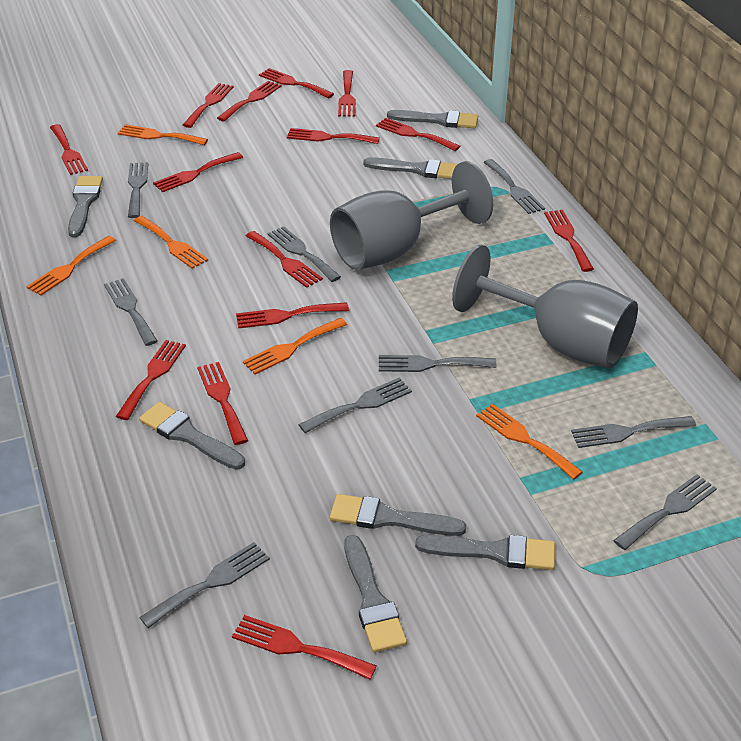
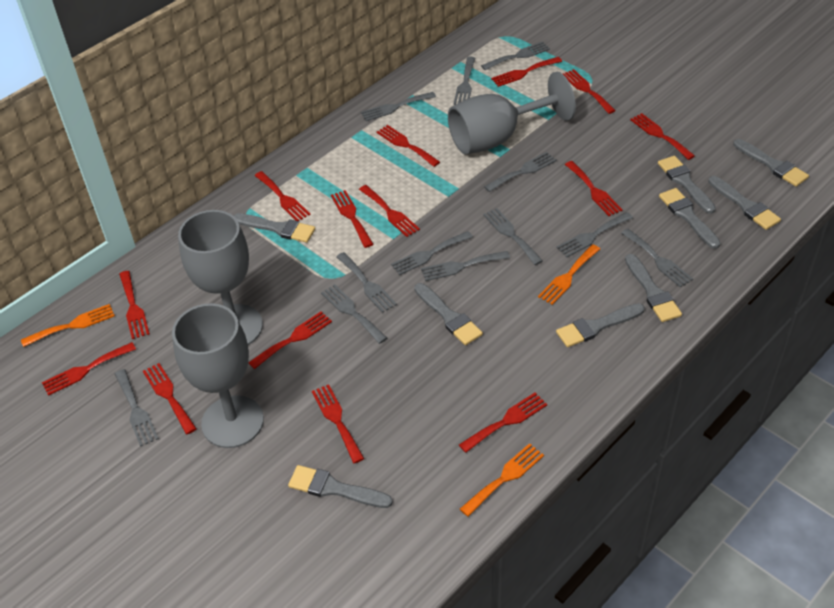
grey brush: [68,176,103,237] [139,402,245,470] [330,494,466,536] [344,535,407,653] [363,157,458,179] [387,110,478,128] [415,535,555,570] = 7 -> [234,213,315,243] [288,465,393,508] [414,283,483,345] [556,303,645,347] [625,254,682,322] [658,156,716,214] [659,188,721,249] [708,176,781,230] [733,139,809,187] = 9
grey fork: [104,278,157,346] [128,162,148,218] [139,542,270,628] [267,226,341,282] [298,378,412,433] [379,355,496,372] [483,159,545,214] [571,416,696,448] [613,474,717,550] = 9 -> [115,369,159,447] [321,284,387,344] [336,252,397,313] [361,92,436,121] [391,231,473,275] [421,251,510,281] [454,57,475,105] [481,41,550,70] [483,208,543,265] [484,152,557,192] [556,212,633,257] [621,229,693,288] = 12
grey goblet: [330,161,493,270] [452,245,638,369] = 2 -> [172,303,264,448] [178,210,263,345] [448,72,576,154] = 3
orange fork: [26,236,116,296] [118,124,208,145] [134,216,208,269] [243,318,347,375] [476,404,583,480] = 5 -> [21,304,115,347] [460,443,544,517] [538,244,600,305] = 3

